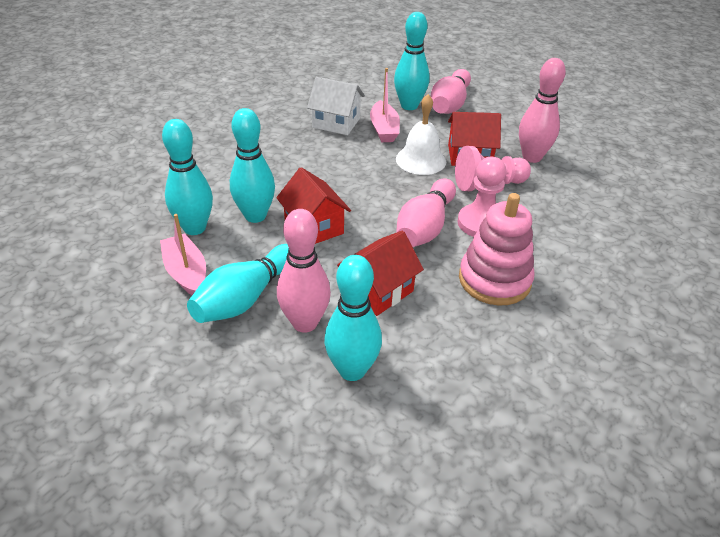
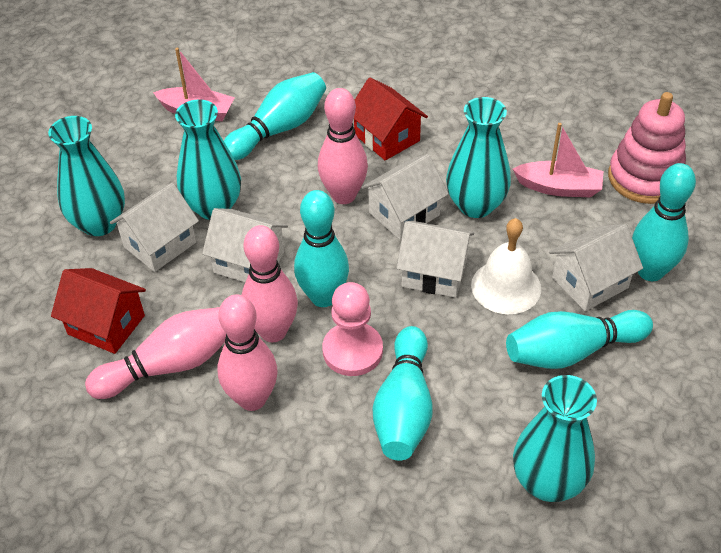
pink pawn: [455,146,531,191] [457,157,506,237] = 2 -> [322,282,383,376] = 1
red house: [276,167,351,244] [337,231,424,316] [448,112,501,166] = 3 -> [51,268,146,354] [354,77,428,160] = 2
turquoise vase: none = 0 -> [48,116,125,236] [175,100,241,220] [446,97,511,218] [513,375,597,502] = 4
white house: [307,77,365,135] = 1 -> [110,183,199,272] [202,208,288,282] [361,154,449,240] [396,221,474,298] [549,224,643,311] = 5

